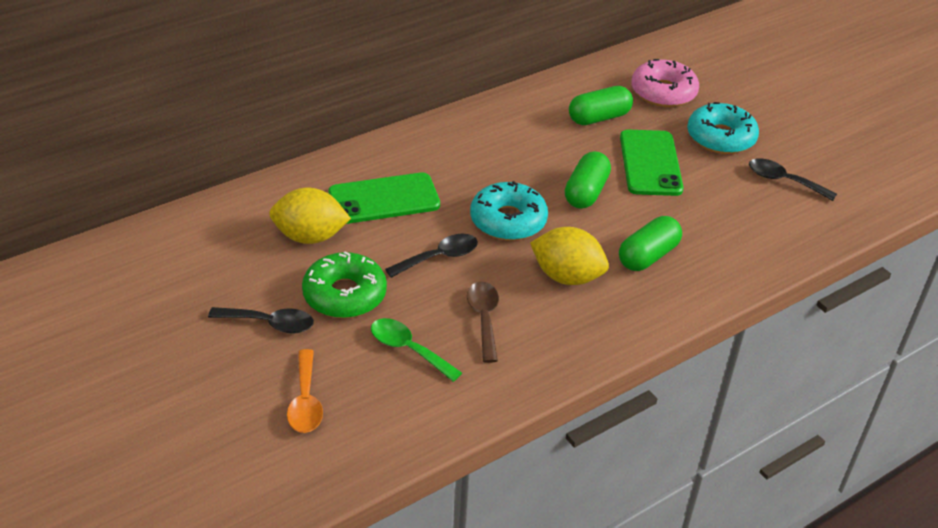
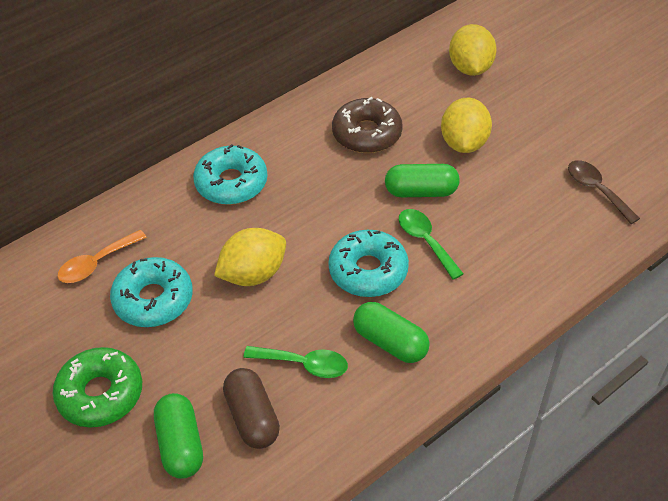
black spoon: [208,307,314,334] [385,234,478,278] [749,158,837,201] = 3 -> none = 0
brown capsule: none = 0 -> [223,368,280,449] = 1
brown donut: none = 0 -> [332,97,403,153] = 1
green phone: [328,172,440,224] [620,130,684,196] = 2 -> none = 0
green spoon: [371,318,462,382] = 1 -> [243,346,348,378] [399,209,464,280] = 2
pink donut: [631,59,699,107] = 1 -> none = 0
turquoise donut: [470,181,548,241] [687,102,759,154] = 2 -> [110,257,193,327] [193,144,268,205] [328,230,409,297] = 3
yellow lemon: [269,188,351,244] [530,227,609,285] = 2 -> [214,228,286,286] [441,98,492,153] [449,24,497,76] = 3

